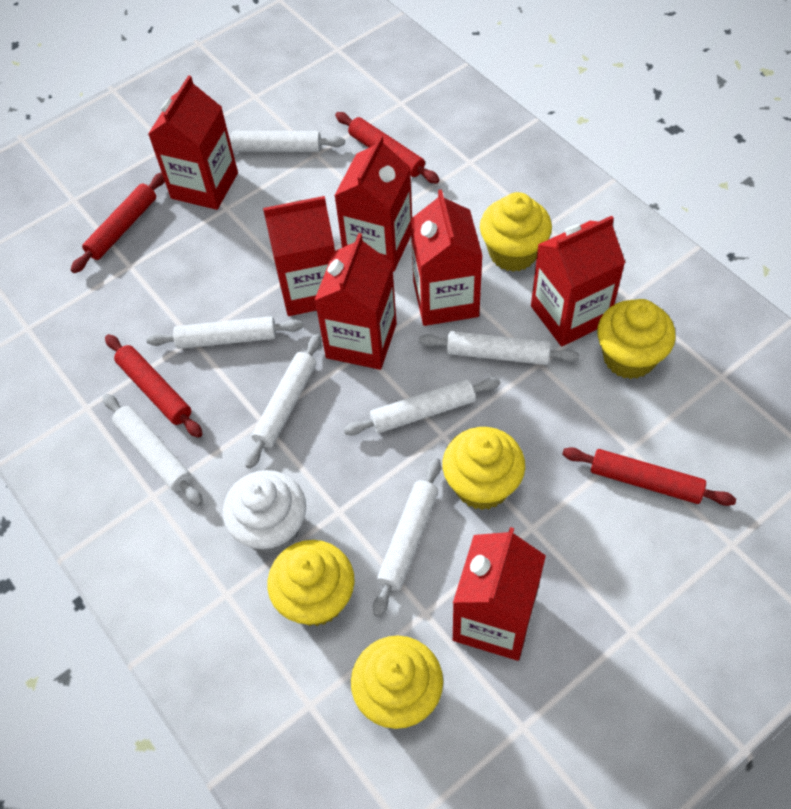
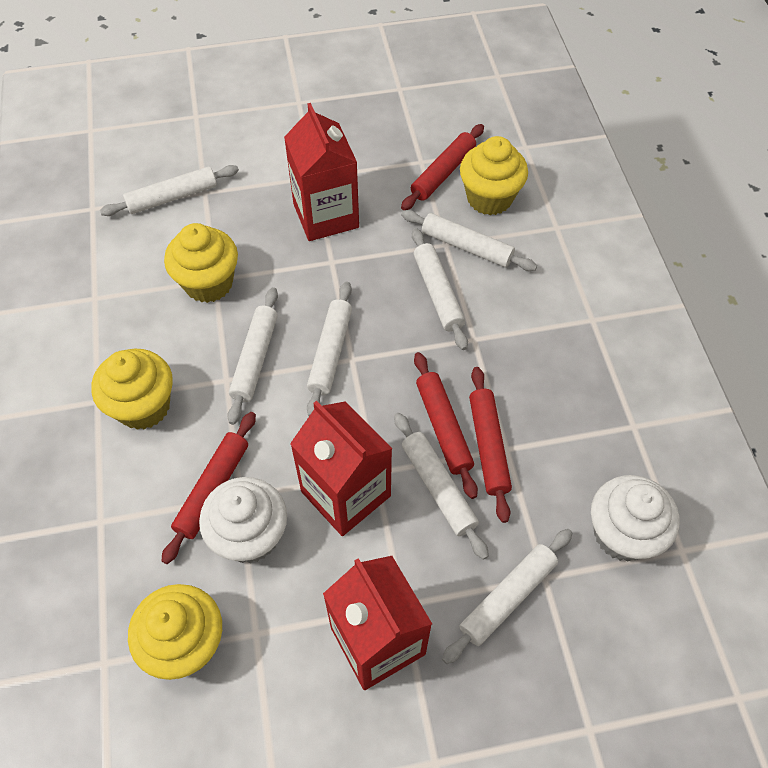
red carton: [148,75,238,210] [263,196,335,316] [314,233,397,370] [334,135,412,272] [410,189,483,326] [453,527,546,661] [531,216,625,347] = 7 -> [284,103,359,241] [290,401,392,536] [323,556,432,690] = 3
white cupcake: [223,470,306,554] = 1 -> [199,477,287,563] [591,475,680,561] = 2
yellow cupcake: [267,540,355,626] [351,636,443,729] [442,427,525,510] [480,192,552,272] [597,299,676,379] = 5 -> [91,349,173,430] [128,584,222,680] [164,223,238,303] [460,136,528,215] = 4

